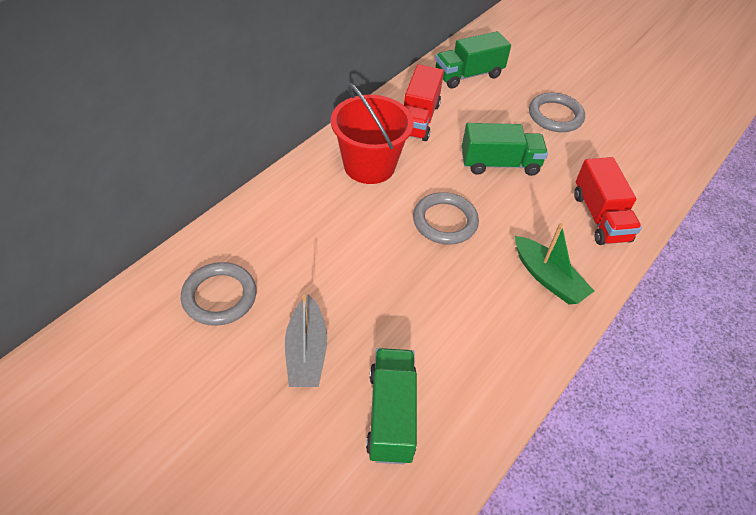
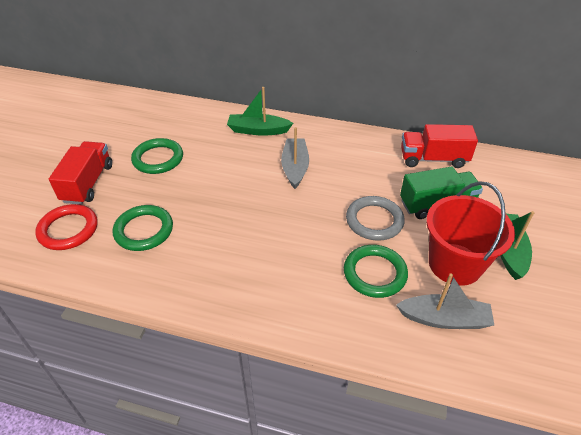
green boat: [515,223,594,304] = 1 -> [227,87,293,136] [501,211,535,280] = 2
green ring: none = 0 -> [113,205,173,251] [131,138,183,174] [344,245,408,298] = 3
green truck: [366,348,417,464] [435,31,511,89] [462,123,548,176] = 3 -> [400,166,483,219] = 1
grey boat: [285,294,327,387] = 1 -> [281,127,309,189] [396,273,494,329] = 2
grey ring: [181,262,257,326] [413,192,479,245] [529,92,585,132] = 3 -> [346,196,405,241] = 1
red ring: none = 0 -> [35,204,98,250] = 1

